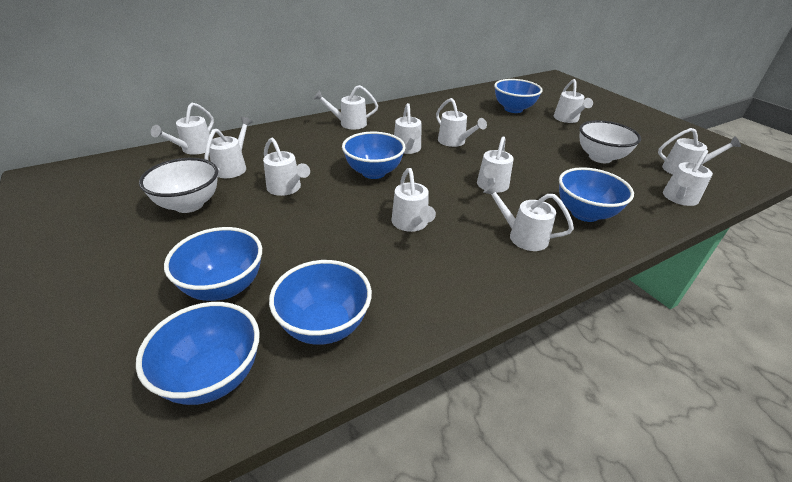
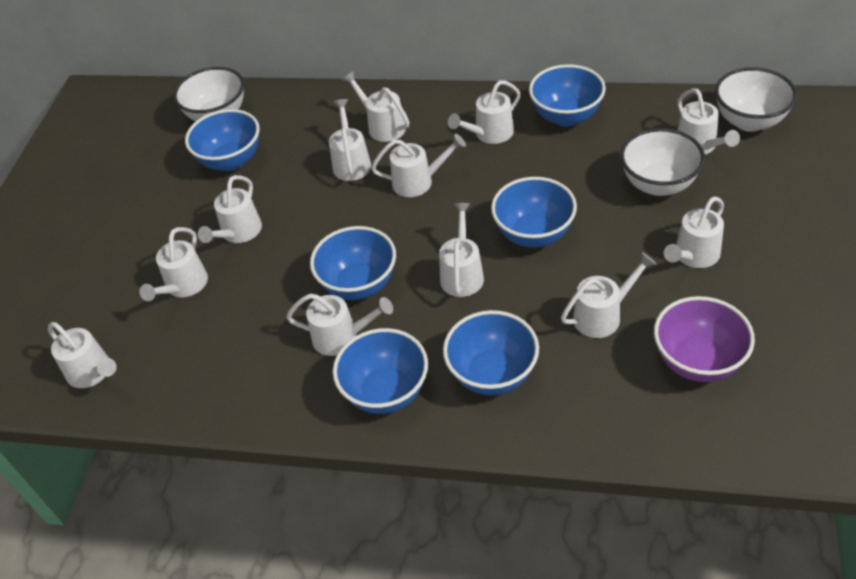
purple bowl: none = 0 -> [654,296,755,382] = 1
white bowl: [139,158,218,213] [579,120,641,163] = 2 -> [173,67,244,122] [620,128,705,196] [715,67,797,132] = 3

